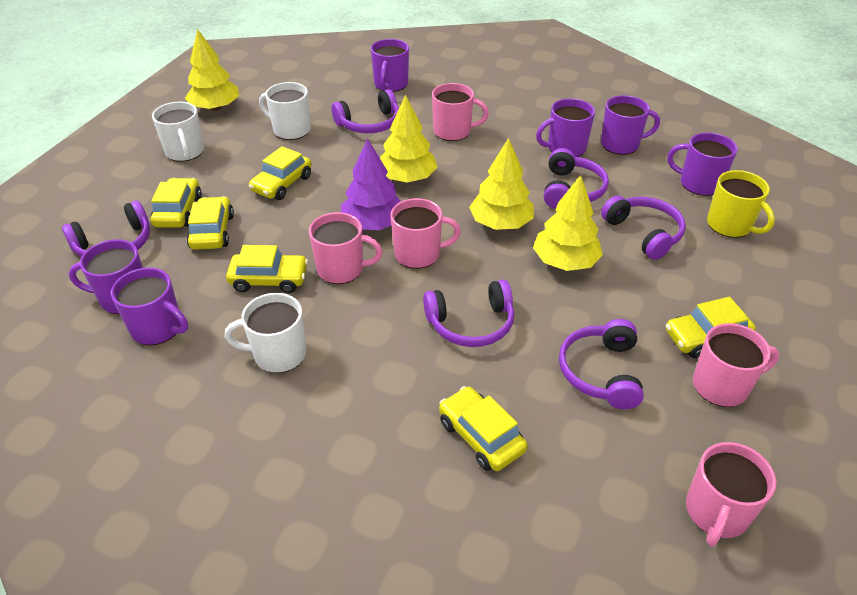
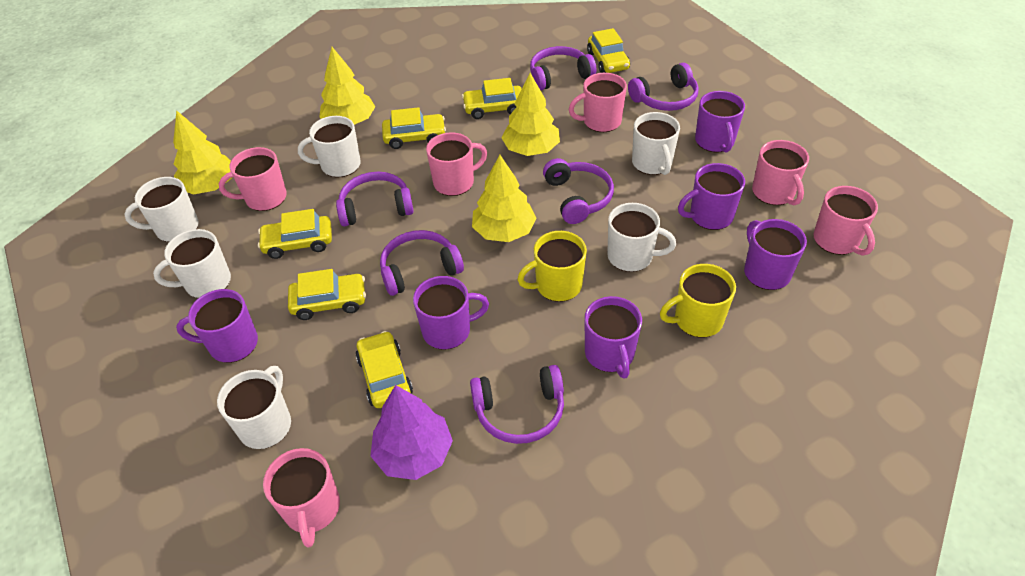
pink mug: [309,212,383,284] [390,198,461,269] [432,83,489,141] [686,442,776,546] [693,323,780,407] = 5 -> [219,147,287,211] [263,448,340,548] [426,132,487,196] [569,73,627,132] [752,140,809,205] [814,186,878,256] = 6
white mug: [152,102,204,162] [225,293,306,373] [259,82,311,140] = 3 -> [124,177,199,242] [153,229,231,298] [217,366,291,449] [298,116,361,178] [607,203,676,272] [632,112,680,175] = 6
yellow mug: [707,170,775,238] = 1 -> [517,231,587,302] [660,264,736,338] = 2

